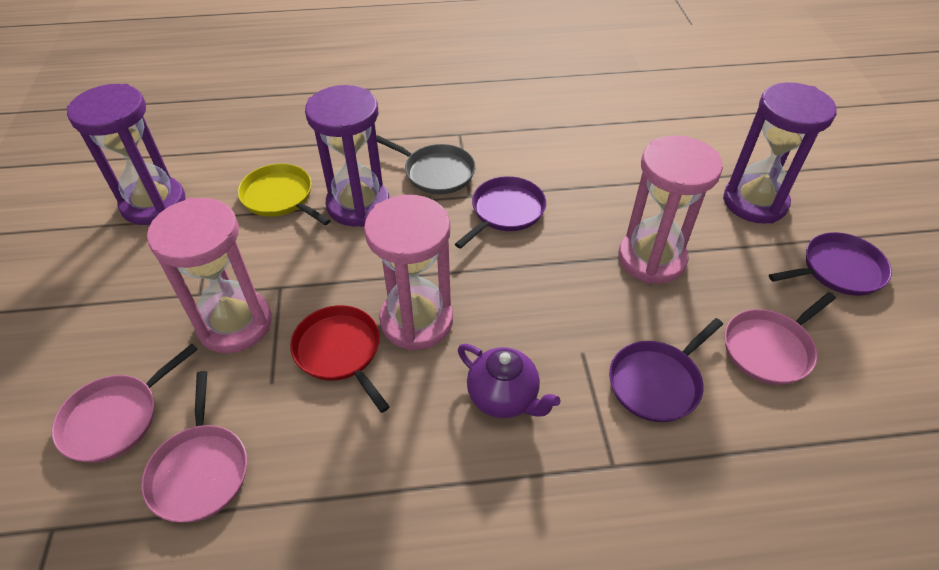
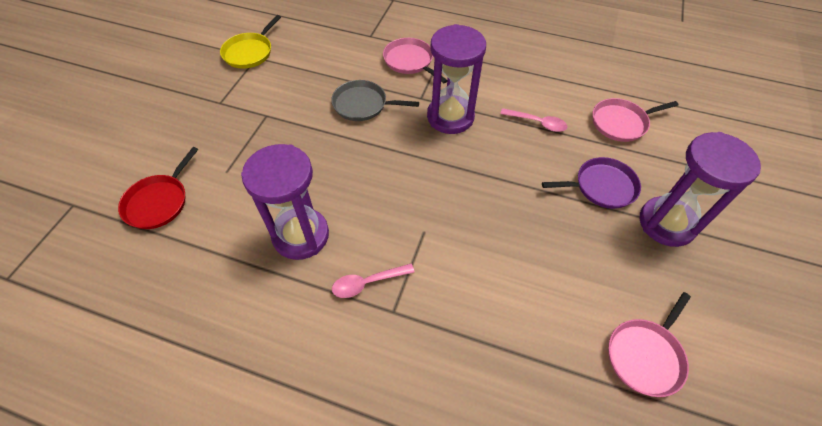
pink hourglass: [147,198,272,353] [364,195,453,351] [618,135,723,284] = 3 -> none = 0
pink spoon: none = 0 -> [332,264,415,298] [500,108,567,132] = 2
purple pan: [455,176,546,249] [609,318,723,422] [769,232,892,296] = 3 -> [542,157,641,209] = 1
purple teapot: [458,344,561,418] = 1 -> none = 0

